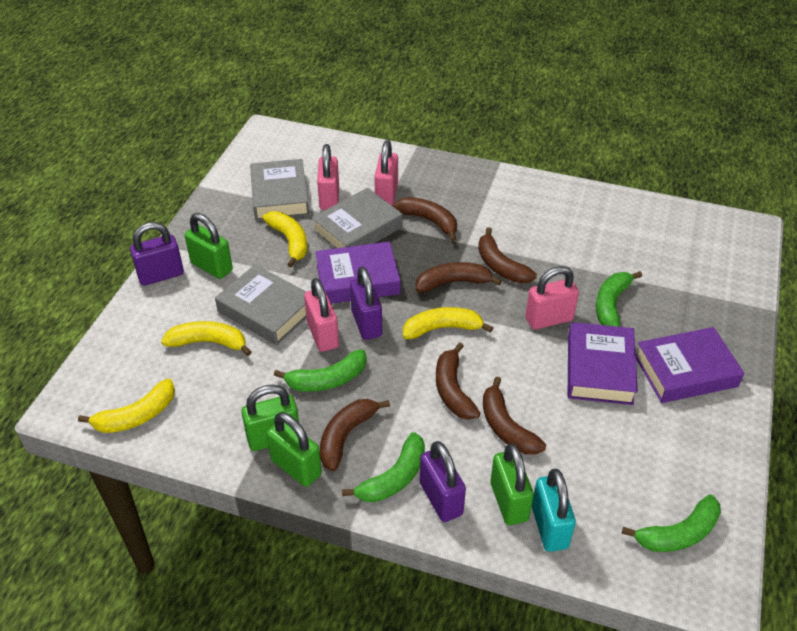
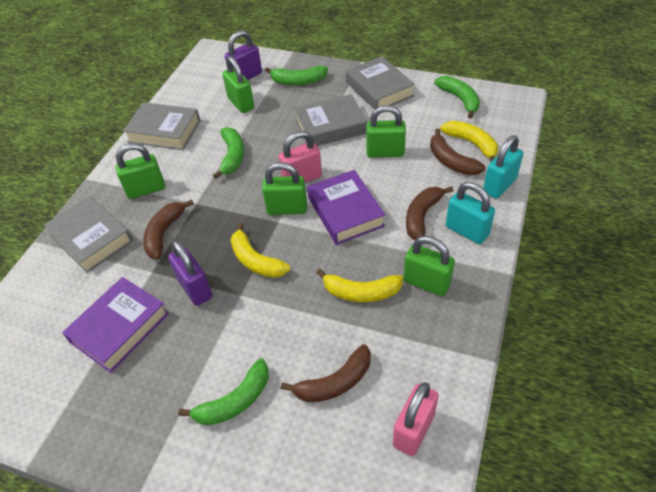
brown banana: [320,399,390,471] [393,197,457,242] [416,262,502,292] [436,343,481,420] [478,227,537,283] [483,376,546,455] = 6 -> [143,199,194,259] [281,344,371,402] [406,186,453,240] [430,128,485,175] = 4
green padlock: [185,213,233,279] [241,384,299,451] [266,412,322,487] [490,443,534,525] = 4 -> [116,143,165,199] [222,56,254,113] [262,162,307,215] [366,105,406,158] [403,236,455,296] = 5
grey book: [215,264,306,345] [250,159,309,221] [312,188,402,249] = 3 -> [44,196,133,273] [123,102,201,150] [294,94,367,146] [346,56,415,110] = 4
pink padlock: [304,278,339,352] [317,144,339,210] [374,140,398,205] [525,266,579,330] = 4 -> [279,131,322,183] [393,382,439,456] = 2
purple book: [316,242,401,304] [568,322,638,405] [636,327,744,403] = 3 -> [62,277,169,373] [307,170,385,245] = 2
purple padlock: [130,222,184,286] [350,266,382,340] [420,441,466,522] = 3 -> [168,240,212,306] [225,30,262,80] = 2
turquoise padlock: [532,469,576,552] = 1 -> [446,182,495,244] [483,135,523,199] = 2
yellow banana: [78,379,175,433] [161,321,252,356] [263,211,307,267] [403,307,493,339] = 4 -> [230,223,290,278] [316,269,403,302] [440,121,498,163] = 3

